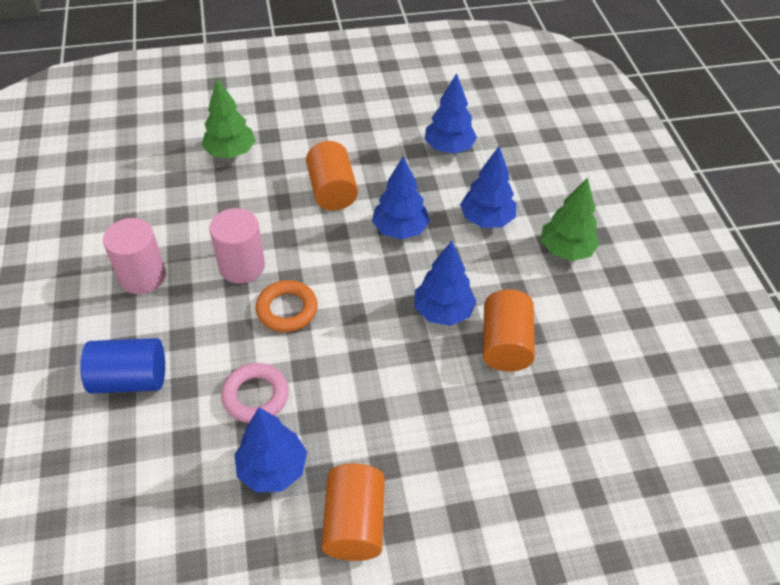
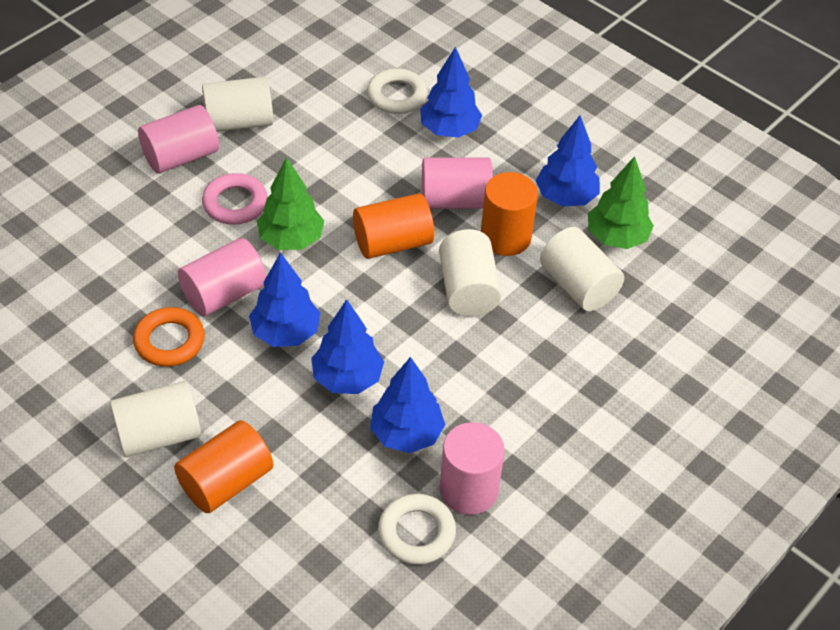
blue cylinder: [80,338,165,394] = 1 -> none = 0
pink cylinder: [103,218,166,294] [209,208,265,284] = 2 -> [138,105,219,174] [178,238,267,316] [422,158,493,209] [440,422,505,515] = 4
white cylinder: none = 0 -> [110,381,201,457] [202,77,273,132] [439,229,502,317] [540,227,624,312] = 4
white ring: none = 0 -> [367,68,428,114] [378,493,456,565] = 2

